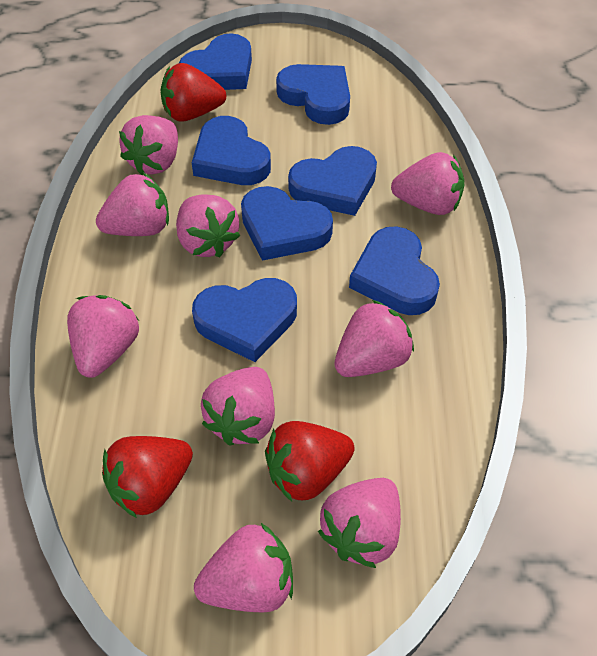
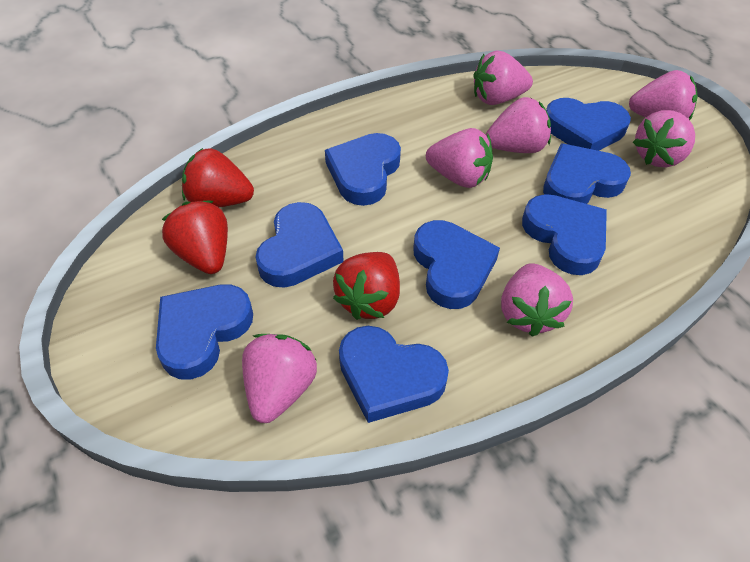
blue heart: [179,33,252,90] [192,116,271,185] [192,278,297,362] [241,186,333,261] [276,64,350,125] [288,146,377,216] [349,226,440,315] = 7 -> [156,284,253,380] [256,202,344,288] [325,133,401,206] [339,326,449,423] [413,220,500,309] [522,194,607,275] [543,143,631,204] [546,98,631,151] = 8
pink strawberry: [67,295,139,378] [96,173,169,236] [119,115,178,175] [176,194,240,258] [194,523,293,612] [201,367,275,445] [318,478,401,568] [334,300,414,377] [391,152,465,215] = 9 -> [242,334,317,423] [426,128,493,188] [473,50,533,105] [486,97,551,153] [501,263,573,337] [629,70,698,120] [633,110,695,167] = 7

